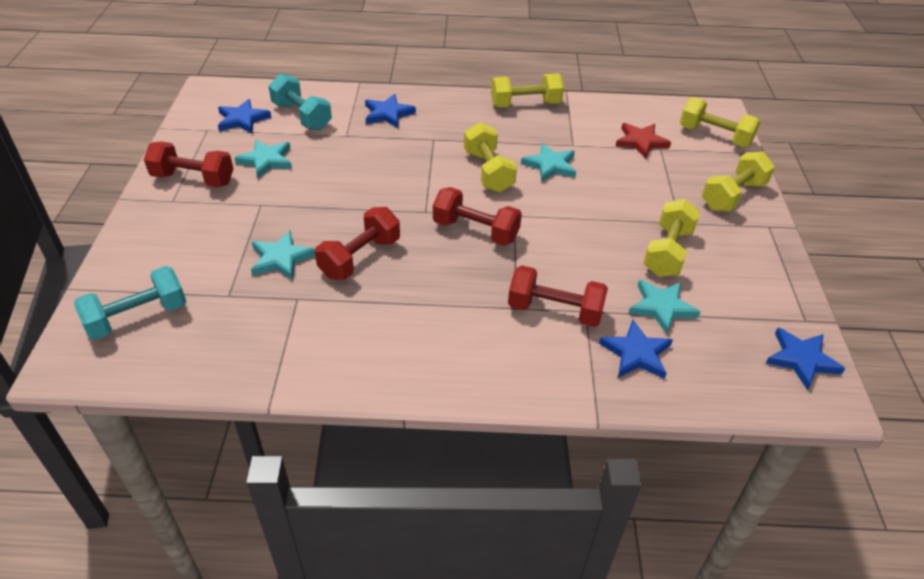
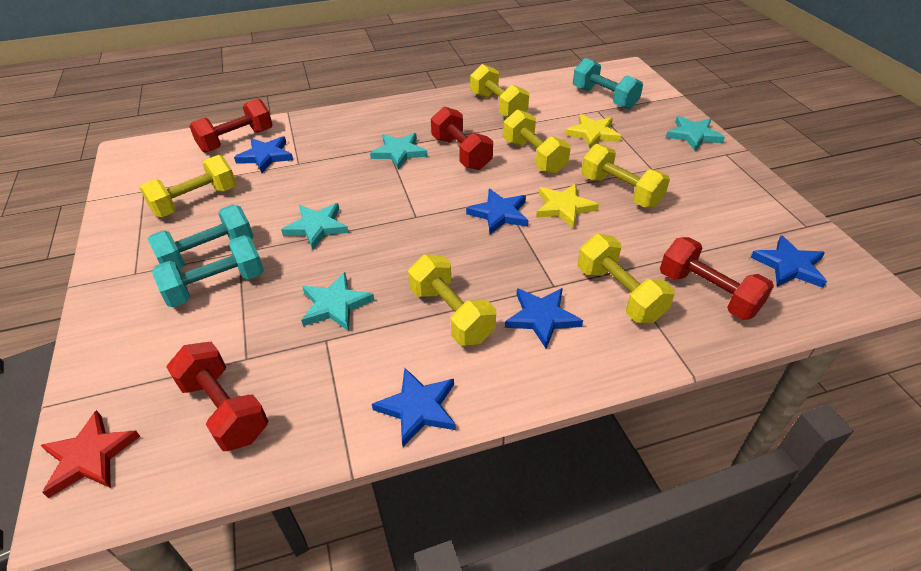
blue star: [218,99,271,134] [365,94,416,128] [599,320,673,379] [766,328,845,390] = 4 -> [234,136,293,173] [372,368,456,447] [466,189,528,234] [505,288,583,348] [750,235,827,288] = 5
turquoise dumbbell: [74,266,186,340] [269,74,332,130] = 2 -> [147,205,254,269] [152,235,264,307] [573,58,643,109] = 3
yellow dumbbell: [464,122,517,192] [491,73,564,107] [643,199,700,277] [680,97,761,147] [702,152,775,211] = 5 -> [140,155,236,217] [408,254,496,346] [470,64,529,117] [503,109,571,174] [578,234,675,323] [581,144,670,208] = 6
yellow star: none = 0 -> [536,183,599,228] [565,114,621,149] = 2

